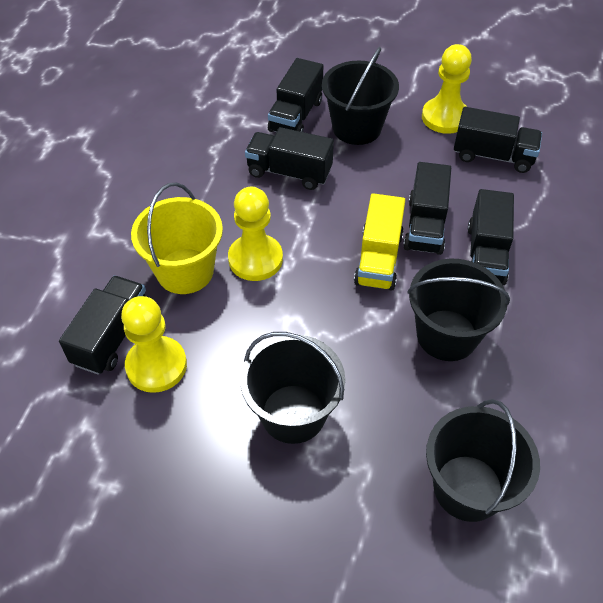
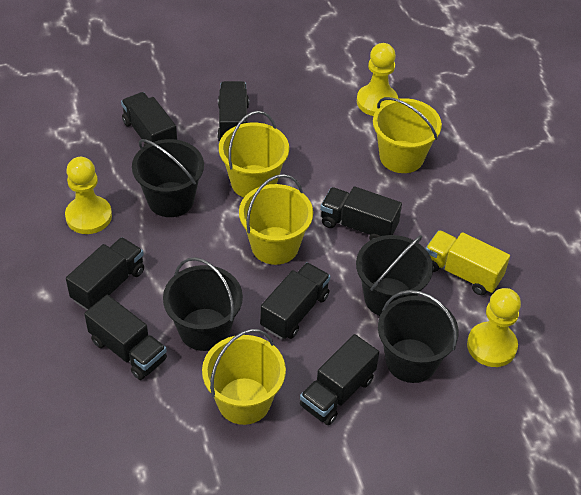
black truck: [59,276,146,375] [245,127,334,190] [268,58,324,132] [403,162,451,255] [454,107,542,173] [468,189,514,285] = 6 -> [66,237,144,310] [84,295,167,380] [121,92,177,146] [217,81,249,142] [260,262,330,339] [300,334,379,425] [320,186,402,240] = 7
yellow bucket: [131,183,223,294] = 1 -> [202,329,286,425] [219,111,289,198] [239,174,313,265] [373,97,442,173] = 4

